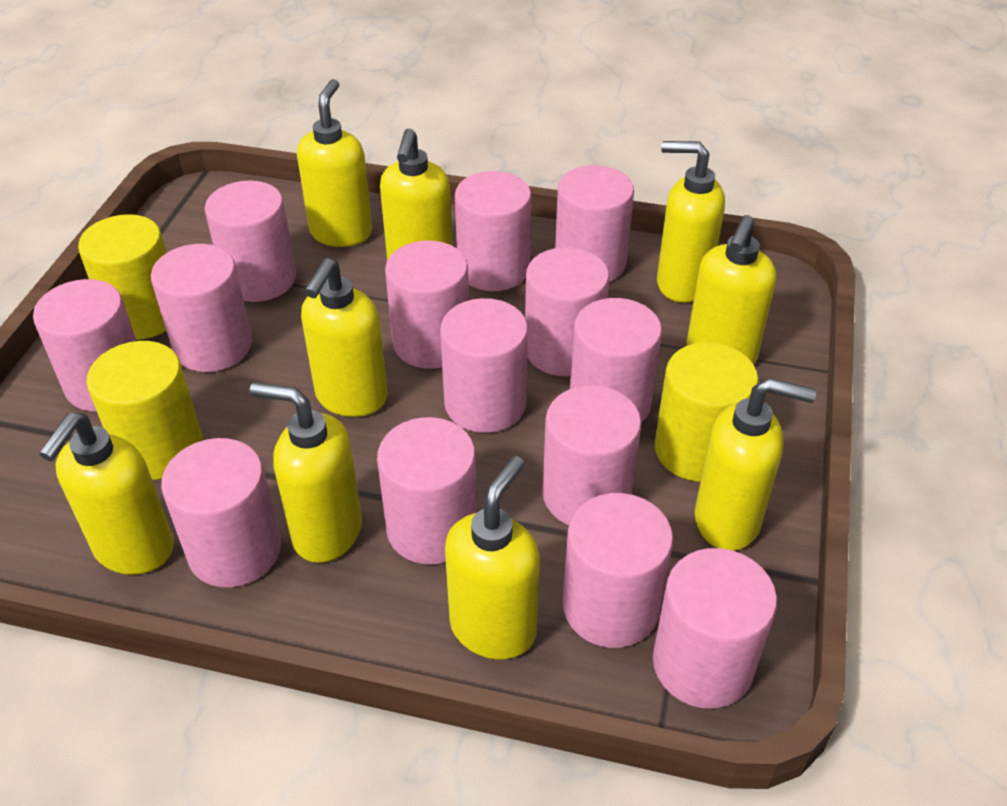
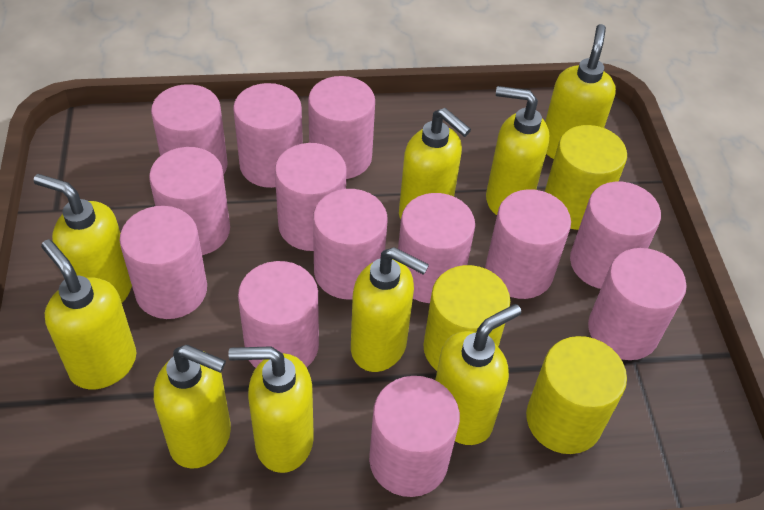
pink cylinder: [33,279,136,412] [151,244,252,372] [161,438,281,588] [205,181,296,302] [377,417,477,564] [385,241,469,369] [440,298,528,433] [455,171,531,291] [525,247,609,376] [543,385,641,525] [555,165,634,282] [563,493,673,648] [570,298,662,423] [653,548,777,709] = 14 -> [120,206,207,319] [149,147,230,255] [151,84,227,175] [233,83,303,188] [238,261,319,368] [275,143,347,251] [308,76,375,179] [313,189,388,299] [369,376,460,497] [398,193,475,303] [485,189,571,299] [570,182,661,289] [588,248,687,360] = 13

